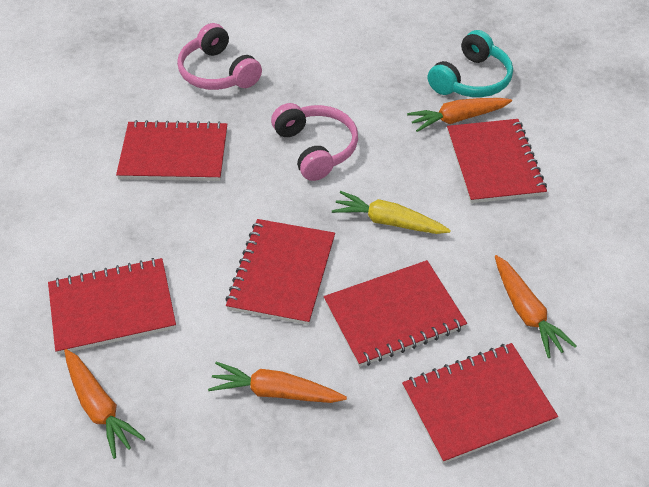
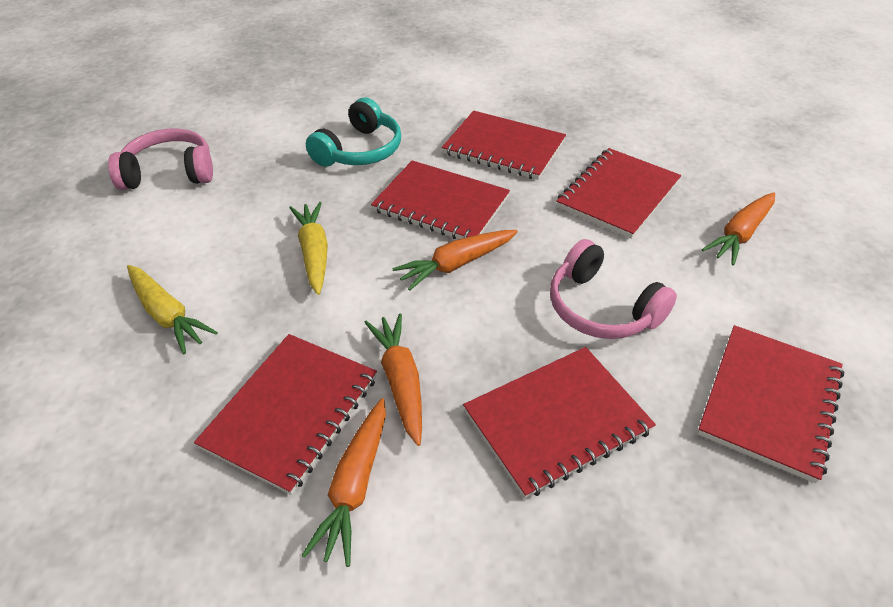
yellow carrot: [332,191,451,234] = 1 -> [127,265,218,354] [289,202,328,295] = 2

